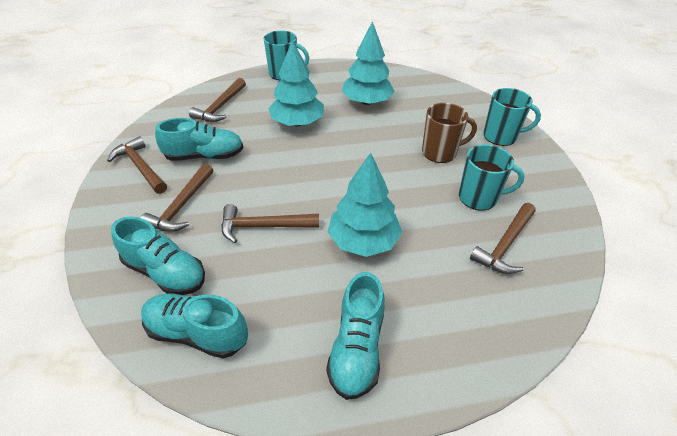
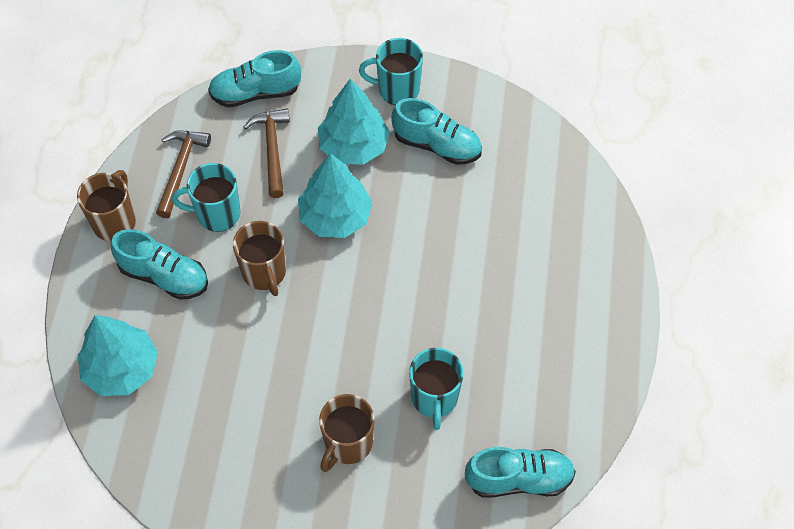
brown hammer: [107,136,167,194] [140,164,213,232] [189,78,246,122] [221,204,319,243] [470,203,536,274] = 5 -> [156,131,211,218] [243,108,290,198] = 2
brown mug: [422,103,477,163] = 1 -> [77,170,136,242] [233,221,286,296] [319,394,374,472] = 3

